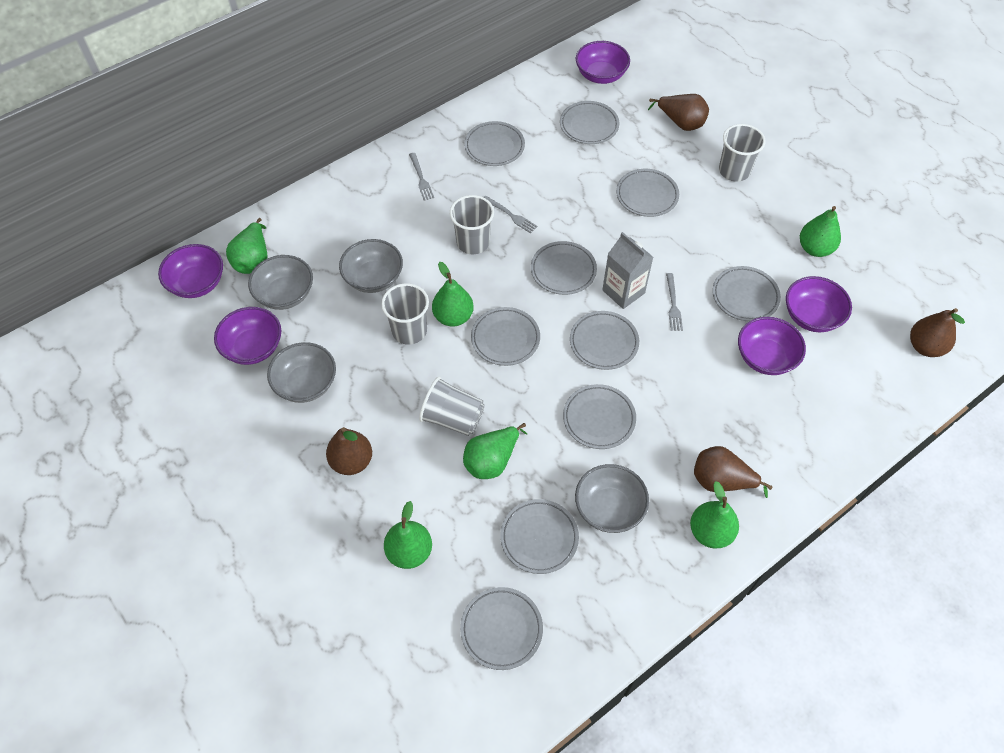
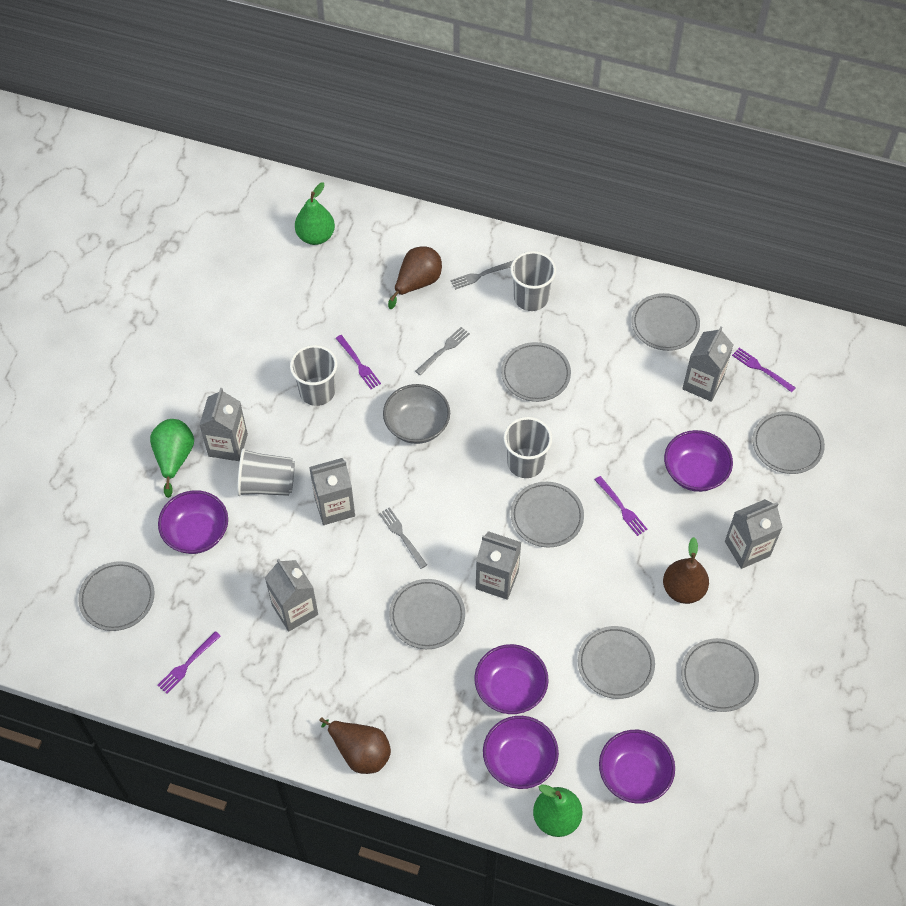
brown pear: [326,427,372,475] [648,94,709,131] [694,446,773,498] [910,308,965,357] = 4 -> [320,717,391,774] [388,246,442,309] [663,537,709,604] = 3
green pear: [226,218,268,274] [384,501,432,569] [432,262,474,327] [463,423,527,479] [690,481,739,549] [800,206,841,257] = 6 -> [150,419,194,498] [295,182,335,245] [533,784,583,837] = 3
grey bowl: [248,255,313,310] [267,342,336,403] [339,239,403,293] [575,464,649,533] = 4 -> [383,384,450,444] = 1
grey carton: [602,232,653,309] = 1 -> [200,388,248,461] [265,559,318,632] [309,458,355,525] [476,531,522,600] [682,326,733,402] [725,499,783,569] = 6
grey plate: [460,587,543,670] [464,121,525,166] [471,307,540,366] [500,499,579,574] [531,241,597,295] [560,101,619,144] [563,384,636,449] [570,311,639,370] [616,169,679,217] [712,266,781,321] = 10 -> [78,561,155,631] [389,579,465,649] [501,342,571,402] [511,482,584,547] [578,626,655,699] [632,293,700,351] [681,638,759,712] [753,411,825,474] = 8
purple fork: none = 0 -> [157,631,221,694] [336,335,381,389] [595,476,648,536] [732,348,796,393] = 4

